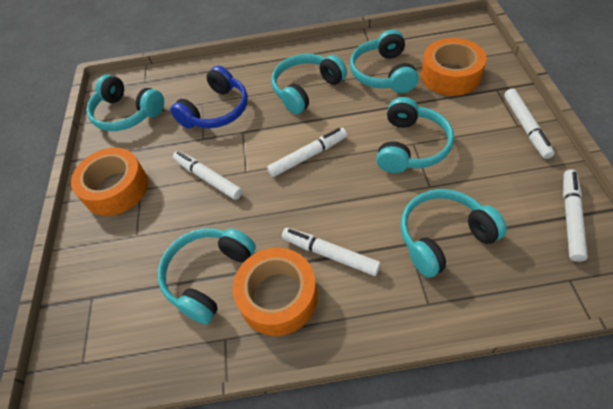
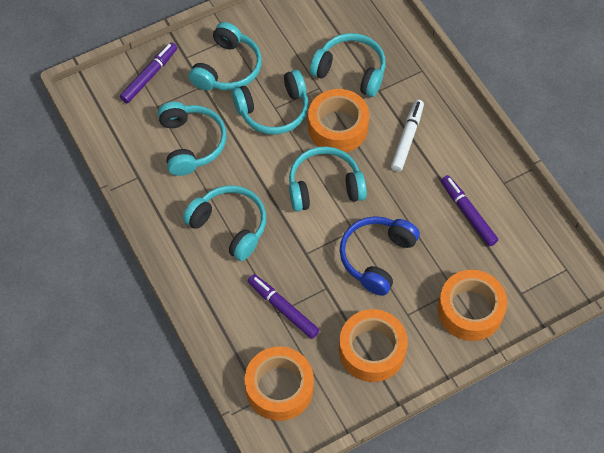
orange tape: [71,148,148,216] [233,248,318,336] [421,38,487,96] = 3 -> [245,347,314,421] [308,89,369,152] [339,309,408,382] [438,270,507,341] = 4
purple marker: none = 0 -> [120,42,177,103] [248,274,319,339] [441,175,498,246] = 3
white marker: [173,151,243,200] [267,128,347,177] [282,228,381,276] [504,89,555,159] [563,170,588,262] = 5 -> [391,100,424,172] = 1

